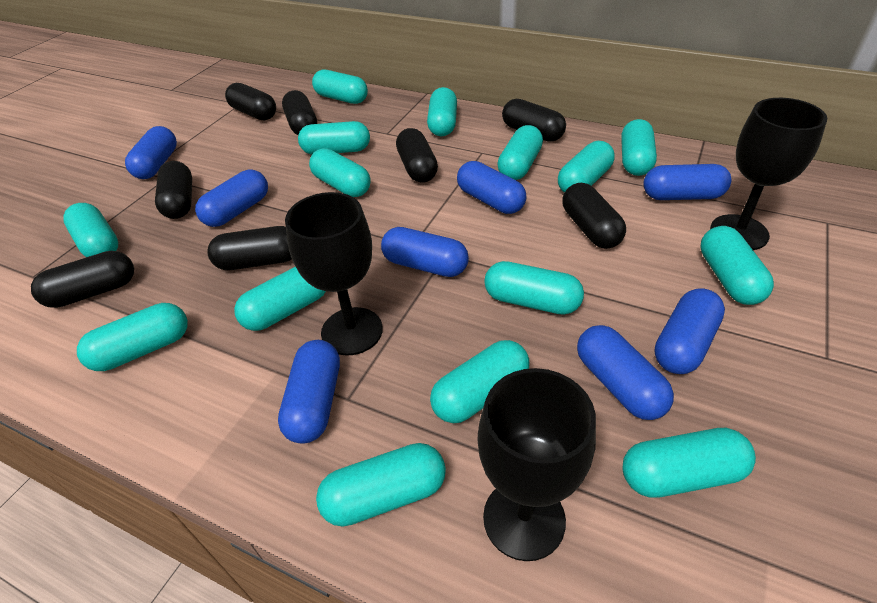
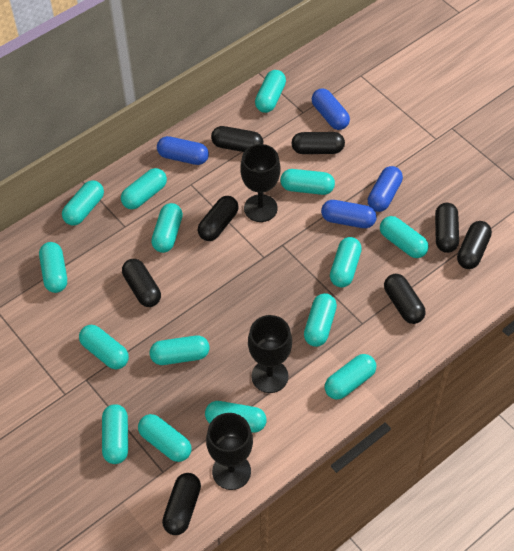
blue capsule: [125,126,177,179] [195,170,268,227] [278,340,340,444] [381,227,469,277] [457,161,526,214] [577,325,674,420] [643,164,731,200] [655,288,725,374] = 8 -> [157,136,209,165] [312,89,350,130] [321,200,377,228] [368,166,403,212] = 4

